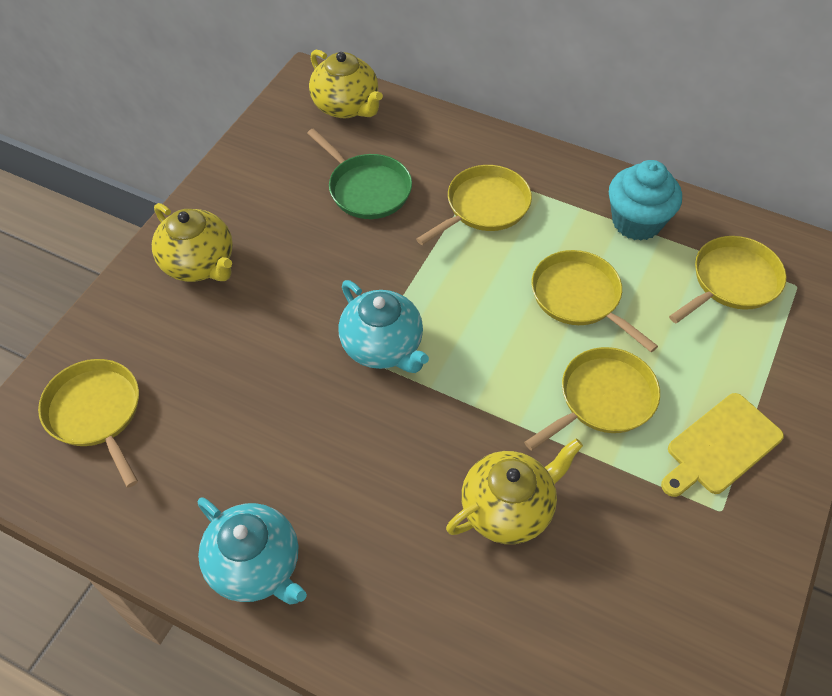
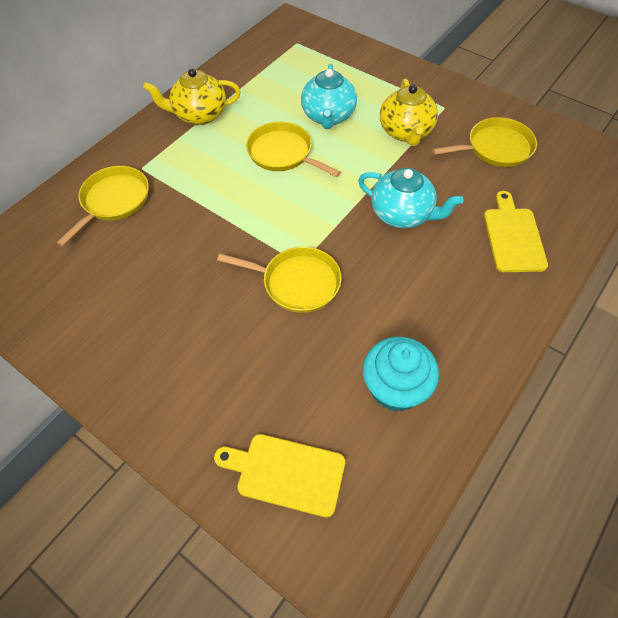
green pan: [307,128,412,219] = 1 -> none = 0
yellow cutting board: [661,393,784,497] = 1 -> [214,434,345,518] [484,191,548,272] = 2
yellow pan: [38,359,139,488] [416,165,532,245] [524,347,660,451] [531,250,658,352] [669,236,787,323] = 5 -> [57,166,149,246] [217,247,341,313] [246,122,341,177] [432,117,537,167] = 4
yellow teapot: [152,203,233,282] [309,49,383,118] [446,438,583,544] = 3 -> [143,68,241,125] [380,78,438,146] = 2

